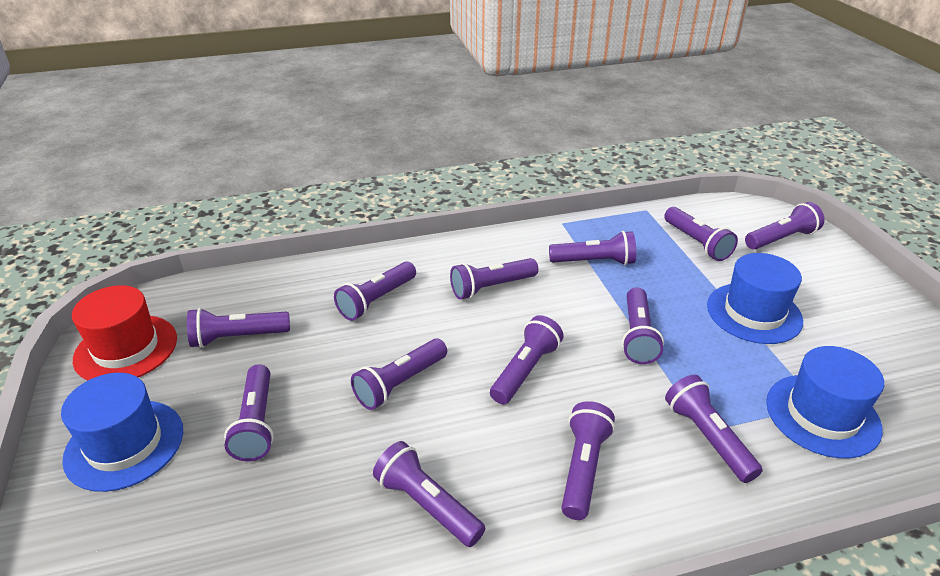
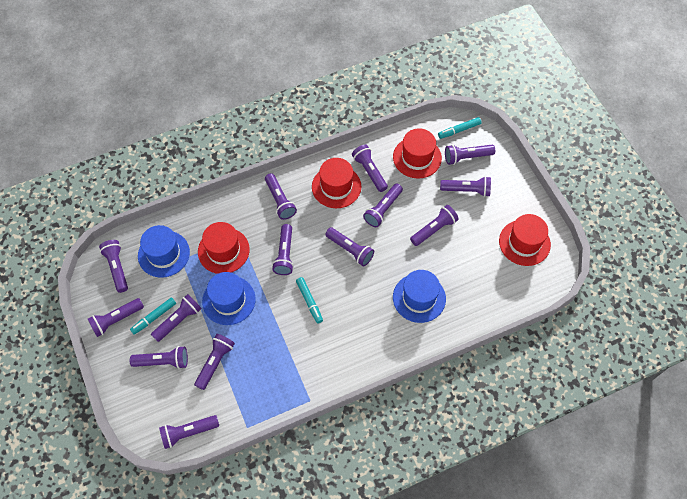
purple flashlight: [187,308,290,348] [224,364,274,461] [334,262,416,321] [351,338,447,410] [373,441,485,547] [450,258,538,300] [490,315,564,404] [549,231,636,265] [561,401,615,520] [622,287,664,364] [664,207,738,261] [665,375,763,483] [745,202,824,250] = 13 -> [88,298,144,337] [99,240,128,293] [130,346,188,369] [151,294,202,342] [159,415,219,449] [194,334,235,390] [265,173,297,220] [272,224,294,275] [325,227,374,266] [352,145,388,192] [363,184,403,227] [410,205,459,246] [440,176,491,197] [445,145,495,165] = 14
red hat: [72,285,177,380] = 1 -> [198,222,250,274] [312,158,361,208] [393,128,442,179] [499,214,551,266] = 4
turquoise marker: none = 0 -> [130,297,176,335] [296,277,323,323] [438,117,482,139] = 3

